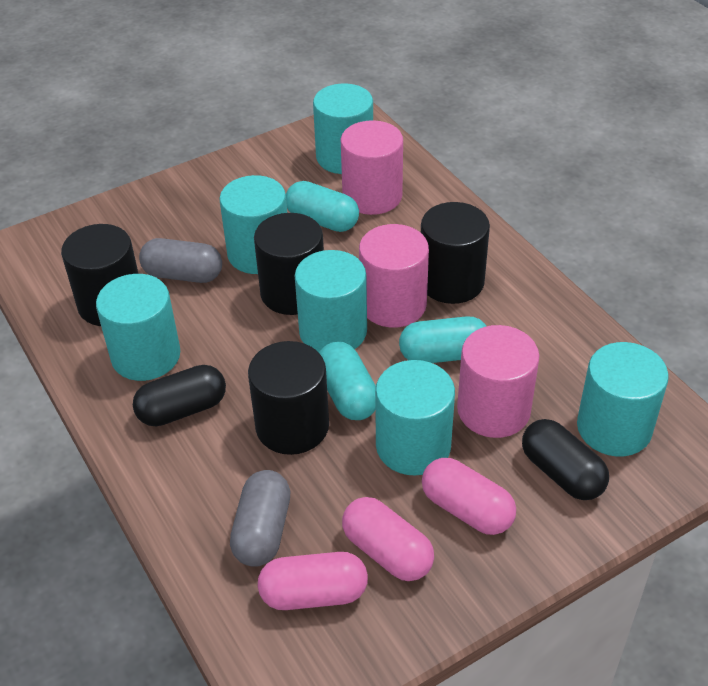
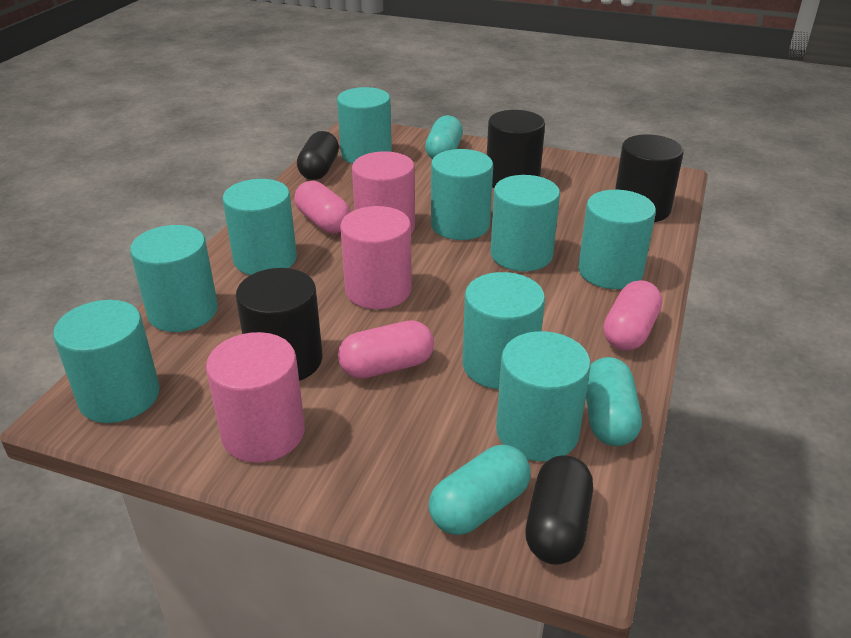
black cylinder: [61,224,139,326] [248,341,329,455] [254,213,324,315] [421,202,490,304] = 4 -> [236,268,322,381] [487,110,545,188] [615,134,684,222] = 3
grey capsule: [139,238,222,283] [230,470,290,567] = 2 -> none = 0
turquoise cylinder: [96,274,180,381] [219,175,287,274] [294,250,367,353] [313,84,373,174] [375,360,455,476] [577,342,669,456] = 6 -> [53,300,160,423] [130,225,218,332] [223,179,297,275] [337,87,392,164] [431,149,493,240] [462,272,545,389] [490,175,560,271] [496,331,591,461] [578,190,656,289] = 9

